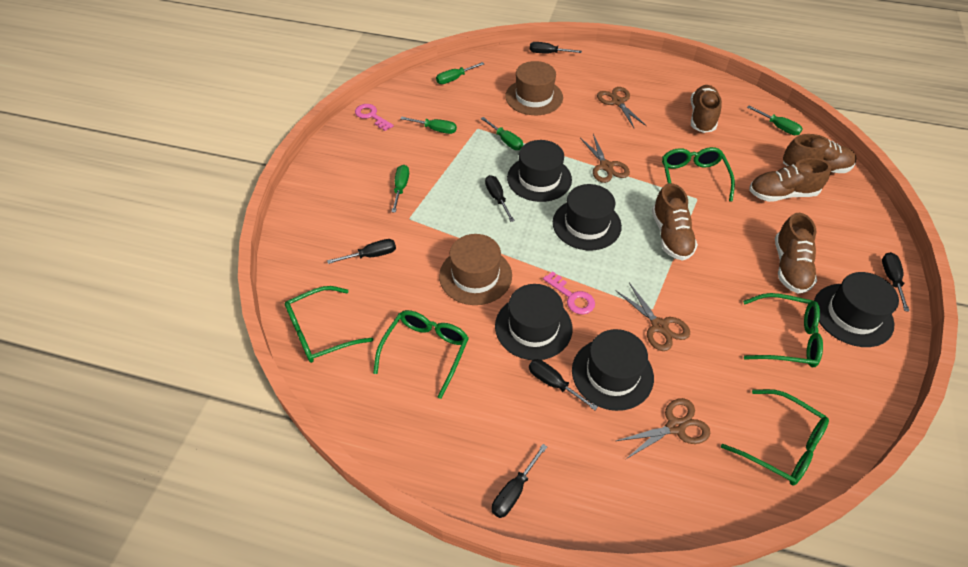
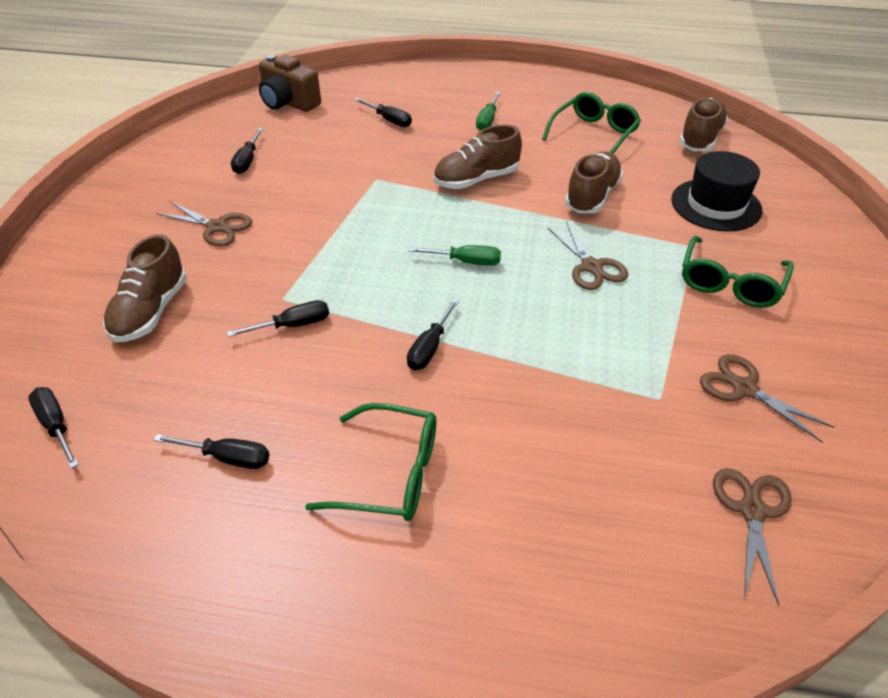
black hat: [495,284,572,360] [507,140,572,202] [553,184,622,250] [572,329,654,411] [814,272,899,347] = 5 -> [671,151,762,232] = 1
brown camera: none = 0 -> [259,55,321,112] = 1
brown hat: [439,234,512,305] [505,61,563,115] = 2 -> none = 0
brown shoe: [652,183,698,261] [690,85,722,133] [749,158,831,202] [775,213,817,293] [783,134,857,173] = 5 -> [103,234,187,342] [433,125,522,189] [565,152,623,213] [679,98,729,151] = 4
green glasses: [284,286,373,363] [373,310,469,399] [662,147,735,202] [721,389,829,486] [743,293,823,367] = 5 -> [305,403,436,521] [542,92,641,154] [682,236,794,308] = 3
green screwdriver: [392,165,409,213] [400,117,457,134] [436,62,484,84] [481,117,523,150] [747,106,803,135] = 5 -> [408,245,501,266] [476,92,501,131] = 2
pink key: [355,104,394,131] [543,271,595,314] = 2 -> none = 0

